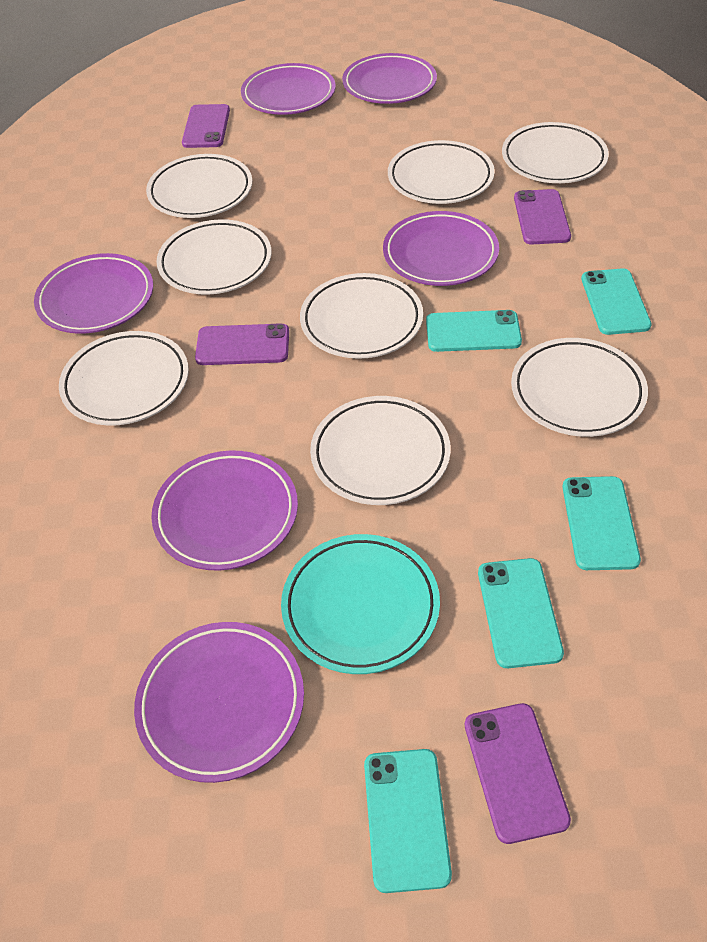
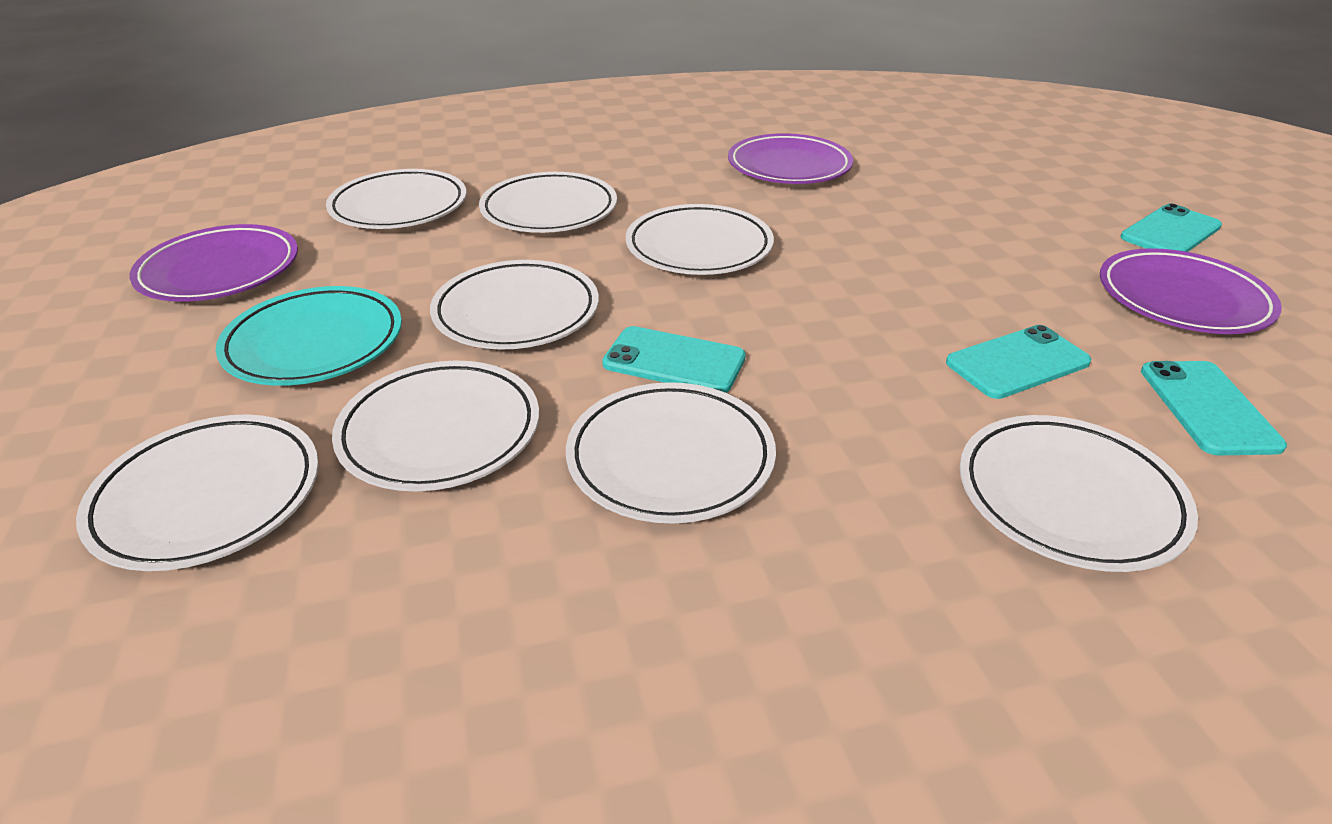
purple phone: [182,104,230,148] [195,323,289,365] [465,703,571,844] [514,189,571,245] = 4 -> none = 0
purple plate: [34,253,153,334] [134,622,304,783] [151,450,298,571] [241,63,336,115] [342,53,437,104] [383,211,499,286] = 6 -> [129,224,298,302] [728,133,853,184] [1100,248,1282,334] = 3
turquoise phone: [364,749,452,893] [426,310,522,352] [478,558,564,668] [562,476,641,570] [581,268,652,335] = 5 -> [602,326,746,393] [946,325,1091,399] [1120,204,1222,252] [1141,361,1287,455] = 4

